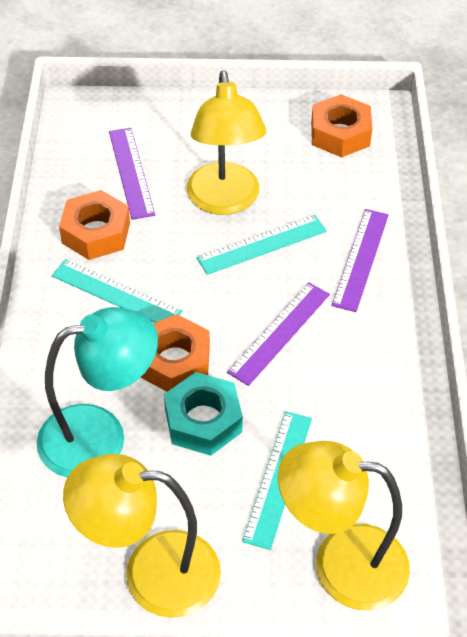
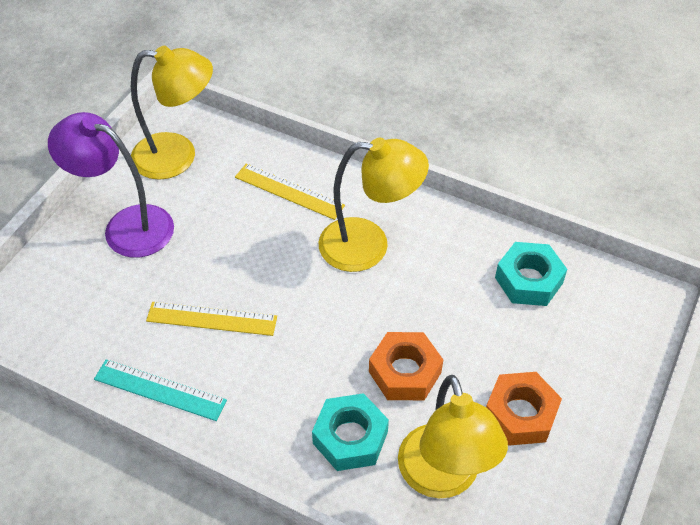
orange nut: [59,190,130,260] [140,314,210,392] [311,94,372,157] = 3 -> [369,332,443,400] [486,372,562,446] = 2
purple lamp: none = 0 -> [48,112,174,258] = 1
purple ruler: [109,128,155,220] [227,283,330,386] [332,209,388,312] = 3 -> none = 0
turquoise lamp: [37,307,158,478] = 1 -> none = 0
turquoise nut: [164,372,243,456] = 1 -> [312,393,389,471] [495,242,567,306] = 2
turquoise ruler: [52,259,182,323] [197,215,327,275] [242,411,312,550] = 3 -> [94,359,227,421] = 1
yellow ruler: none = 0 -> [146,302,277,336] [235,163,345,220] = 2

